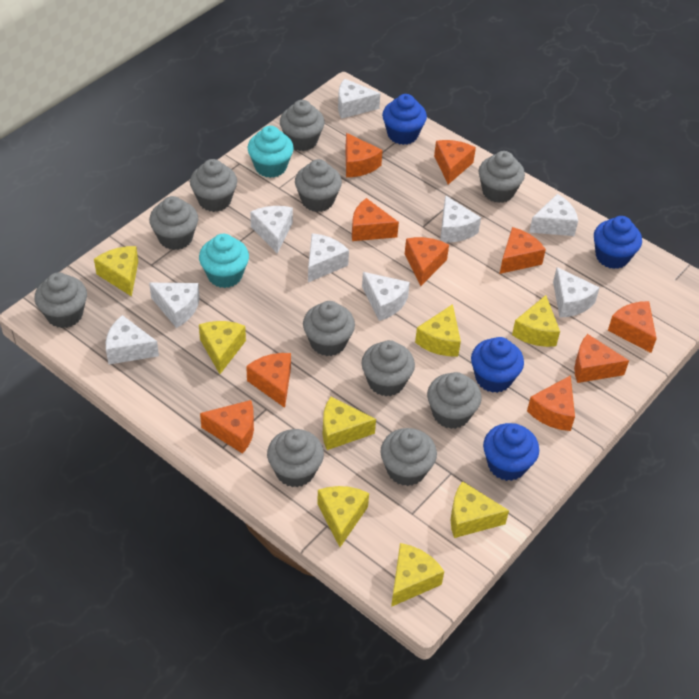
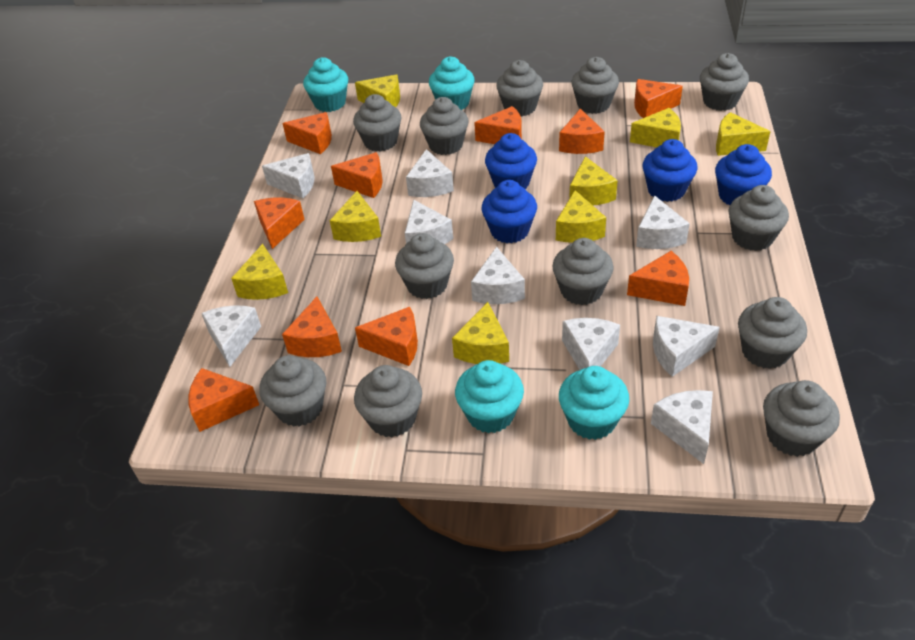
grey cupcake: [34,272,87,328] [149,196,198,250] [190,159,237,212] [267,429,324,487] [280,100,325,151] [295,159,342,212] [303,301,355,356] [362,340,415,396] [380,428,437,486] [427,372,482,429] [479,151,525,203] = 11 -> [259,355,326,427] [353,94,402,152] [354,365,422,438] [395,233,454,299] [420,97,469,155] [496,60,543,116] [552,238,614,305] [571,57,619,114] [700,53,749,111] [728,185,789,251] [738,297,807,369] [763,380,840,457] = 12
turquoise cupcake: [199,234,249,288] [247,126,294,178] = 2 -> [303,57,348,112] [429,57,475,110] [455,360,524,433] [559,366,629,440] = 4

